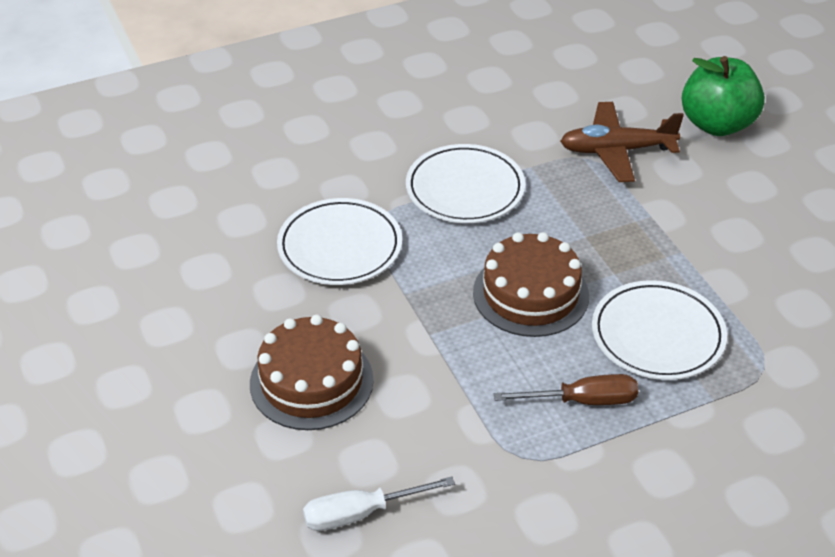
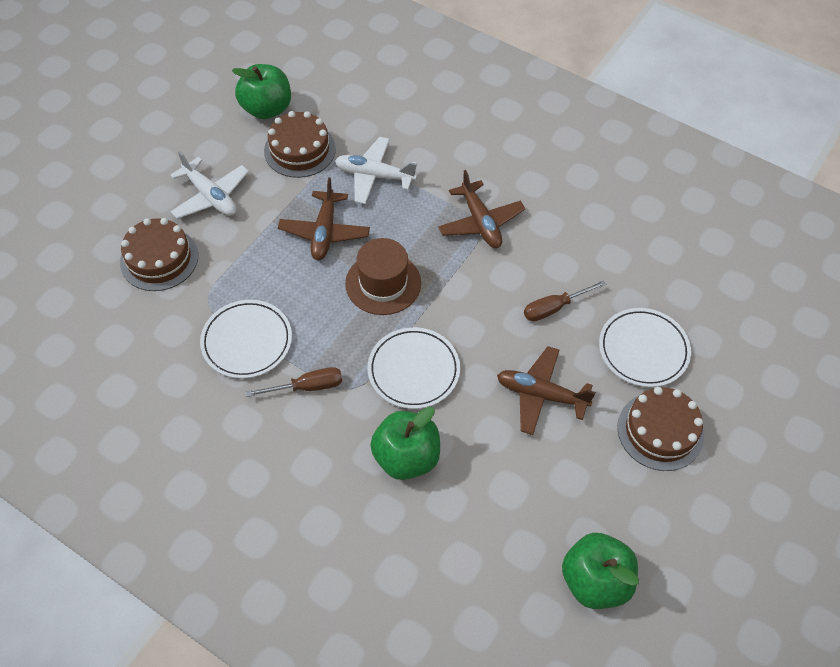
brown cake: [250,315,374,430] [473,232,589,337] = 2 -> [120,218,198,291] [264,111,336,178] [617,387,704,471] = 3
brown hat: none = 0 -> [345,238,421,315] = 1
brown plane: [560,102,684,182] = 1 -> [278,177,370,260] [438,170,525,248] [497,346,596,435] = 3
brown screwdriver: [494,374,638,405] = 1 -> [246,367,342,397] [524,280,606,321] = 2
green apple: [682,56,765,136] = 1 -> [232,64,291,119] [370,407,440,480] [562,533,639,609] = 3
white plane: none = 0 -> [170,151,249,219] [335,137,417,204] = 2
white screwdriver: [303,476,455,531] = 1 -> none = 0

